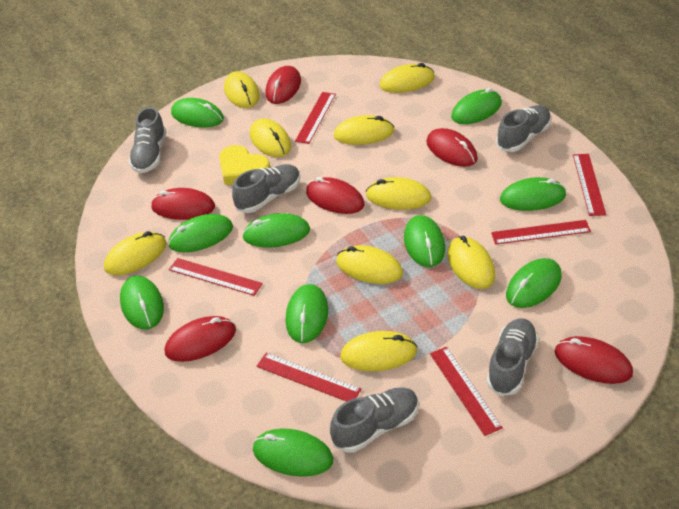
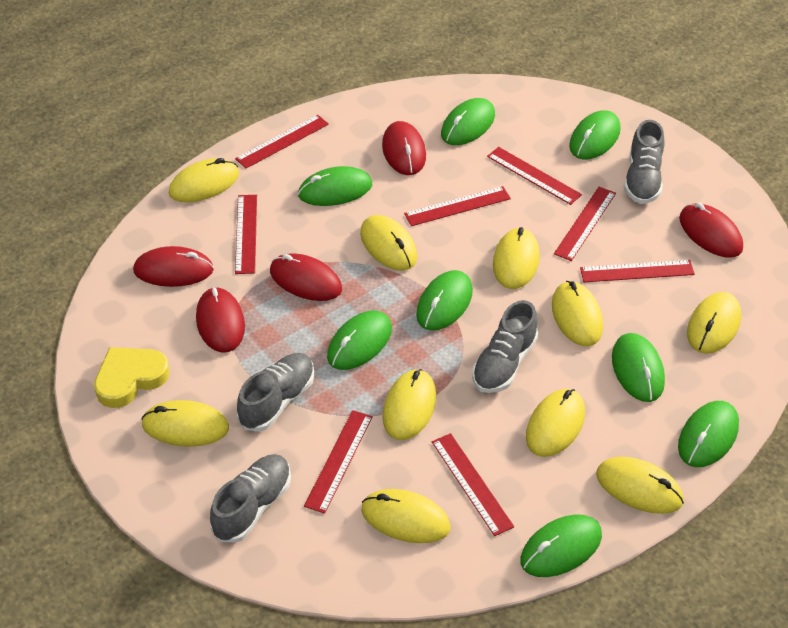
green mouse: [120,275,164,330] [168,214,233,252] [171,98,224,128] [242,213,310,248] [253,429,333,477] [286,284,328,343] [404,215,445,267] [451,88,502,124] [500,177,566,211] [506,258,562,308] = 10 -> [298,166,372,206] [327,310,392,370] [416,270,473,331] [441,98,495,145] [520,514,602,577] [569,110,621,160] [612,333,665,402] [678,401,739,467] = 8
grey shoe: [129,107,166,173] [232,164,300,213] [330,387,419,453] [487,318,539,396] [496,105,551,152] = 5 -> [210,454,291,543] [237,353,314,431] [472,300,538,393] [624,120,665,204] = 4
red mouse: [151,188,215,220] [165,316,236,362] [265,66,301,104] [306,177,365,214] [426,128,478,167] [555,336,633,384] = 6 -> [133,246,214,287] [196,287,245,352] [270,253,342,301] [382,121,426,175] [679,203,743,257] = 5
red ruler: [169,258,263,296] [256,353,361,402] [295,92,336,144] [430,347,503,436] [491,220,591,245] [573,154,606,216] = 6 -> [235,115,329,168] [235,195,257,274] [304,410,373,514] [404,186,511,226] [432,433,514,536] [487,147,582,205] [554,187,616,261] [580,260,695,282] = 8
yellow mouse: [104,231,167,275] [224,71,260,108] [250,118,291,157] [334,115,394,145] [336,245,403,284] [340,331,417,371] [366,177,432,210] [380,63,435,93] [447,236,495,289] = 9 -> [141,400,229,447] [169,158,239,202] [360,215,417,271] [361,489,451,543] [383,369,436,440] [493,227,540,289] [526,389,585,457] [552,281,603,346] [596,457,684,514] [687,292,741,354] = 10

